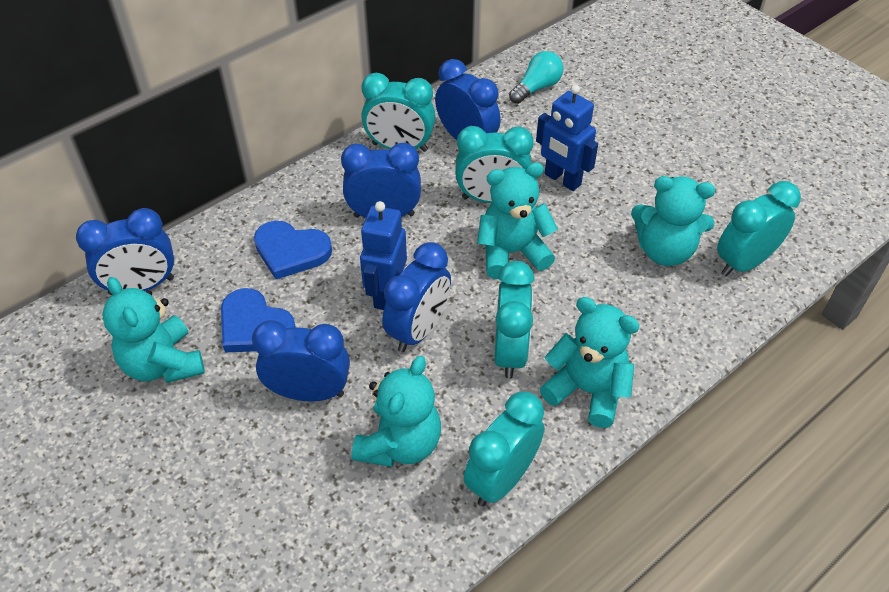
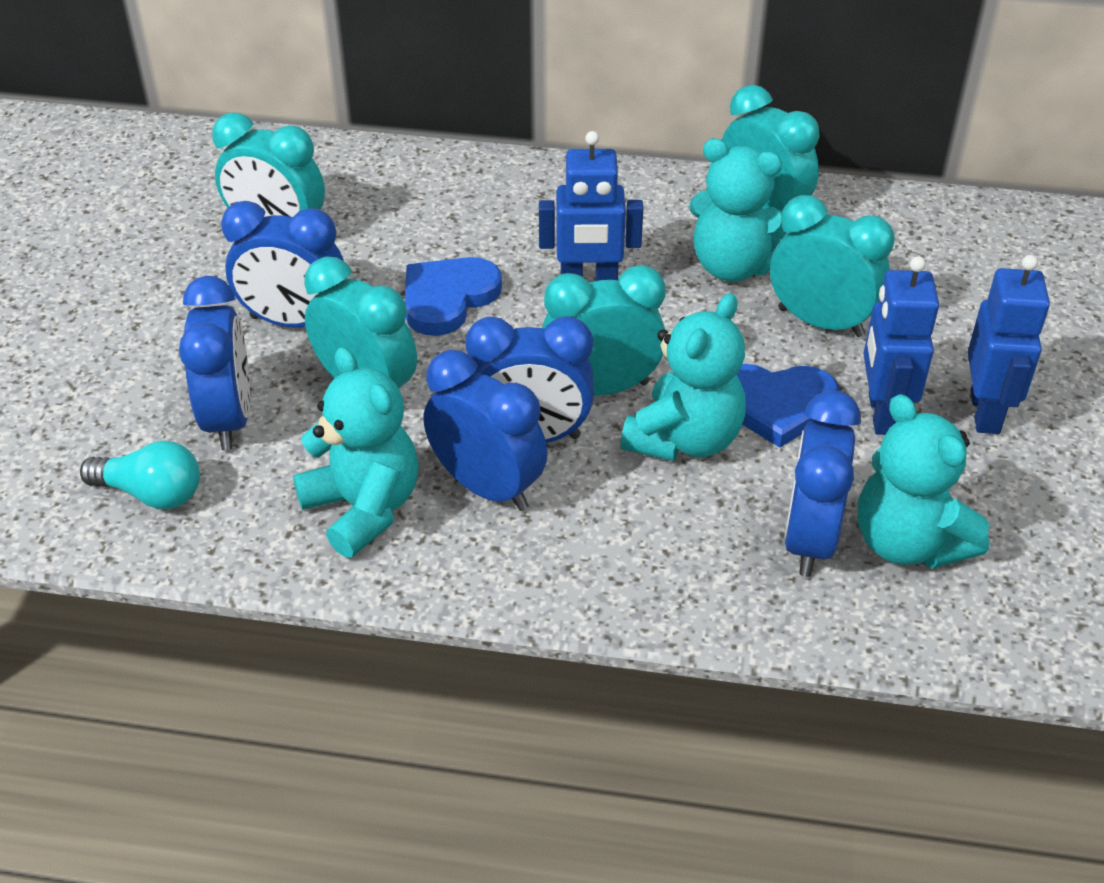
blue robot: [360,201,407,310] [536,85,598,191] = 2 -> [539,131,643,281] [863,256,939,435] [968,255,1050,434] = 3
turquoise teddy bear: [102,277,205,383] [352,356,441,467] [477,162,558,279] [540,297,640,428] [631,176,715,266] = 5 -> [293,347,419,558] [621,293,746,461] [689,138,787,282] [858,394,989,569] = 4

